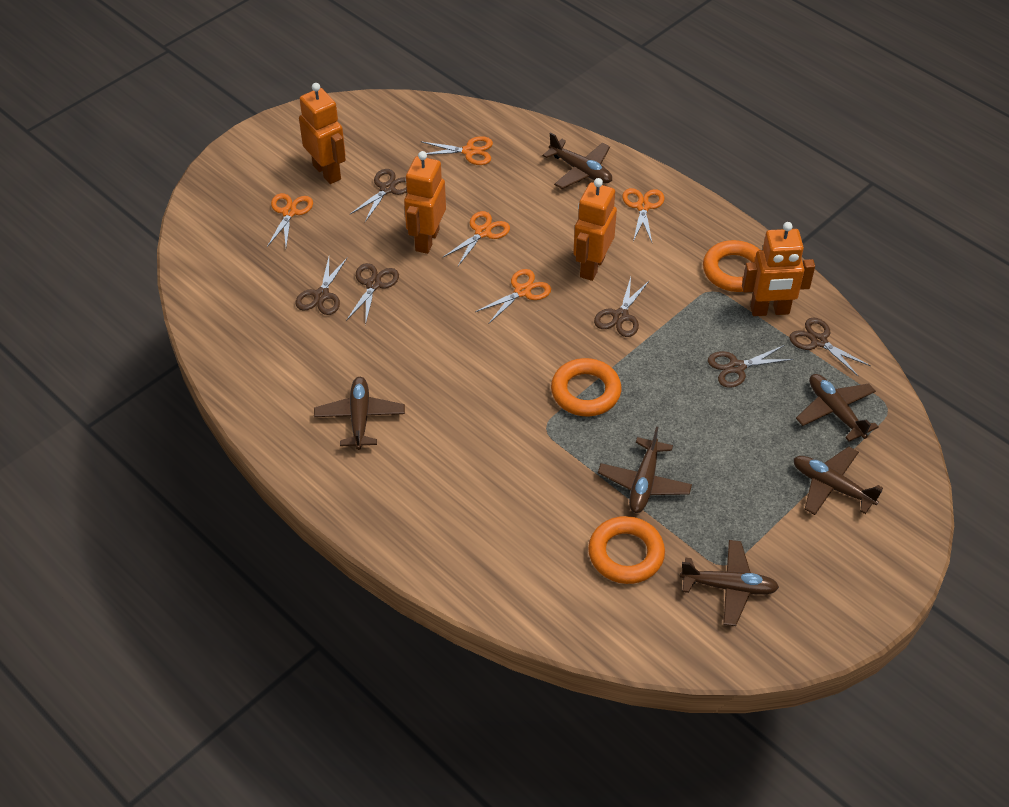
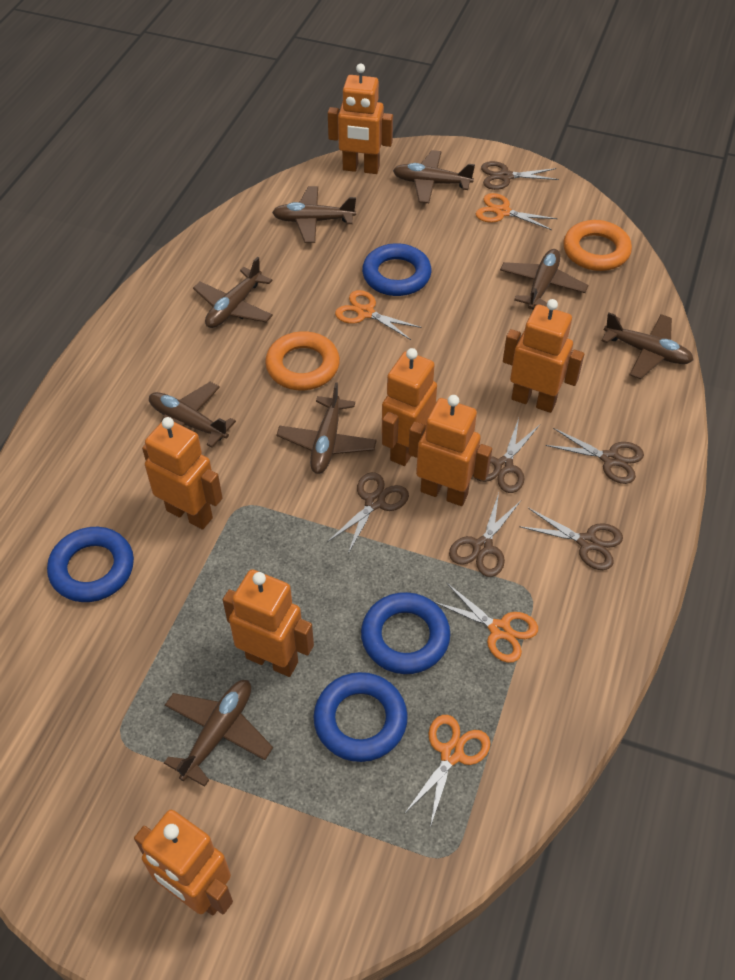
blue ring: none = 0 -> [47,527,134,602] [314,672,408,762] [361,592,450,674] [362,243,431,296] = 4
brown plane: [314,377,405,450] [543,133,612,189] [598,427,692,513] [680,540,779,626] [793,446,883,515] [796,374,878,442] = 6 -> [149,382,236,448] [164,680,273,787] [193,257,273,328] [272,186,356,243] [277,382,377,474] [393,150,475,203] [500,249,588,309] [601,312,693,379] = 8
orange ring: [551,358,621,417] [588,516,665,584] [703,240,760,292] = 3 -> [265,331,340,390] [563,220,632,271] = 2
orange robot: [299,83,346,184] [404,151,446,254] [573,178,617,281] [742,222,815,316] = 4 -> [134,810,233,916] [142,417,223,530] [223,569,314,677] [328,64,393,174] [382,348,437,466] [408,395,492,506] [503,299,584,413] = 7
orange scissors: [267,193,313,247] [420,136,493,165] [443,211,510,266] [475,269,551,324] [622,188,664,242] = 5 -> [335,290,422,340] [404,715,490,828] [433,583,538,663] [475,193,558,230] = 4

